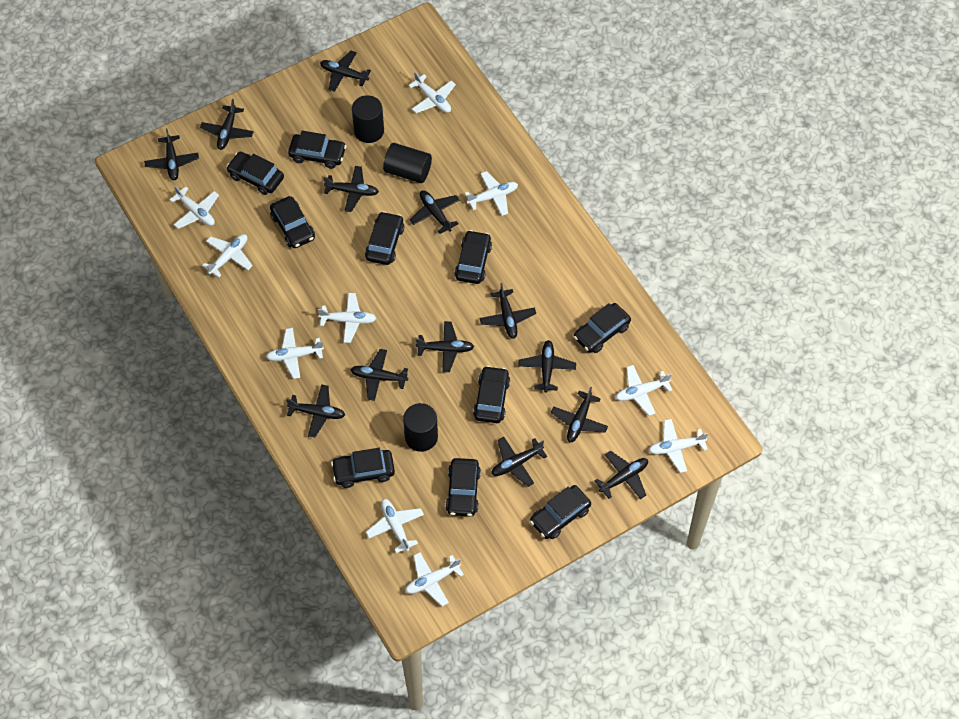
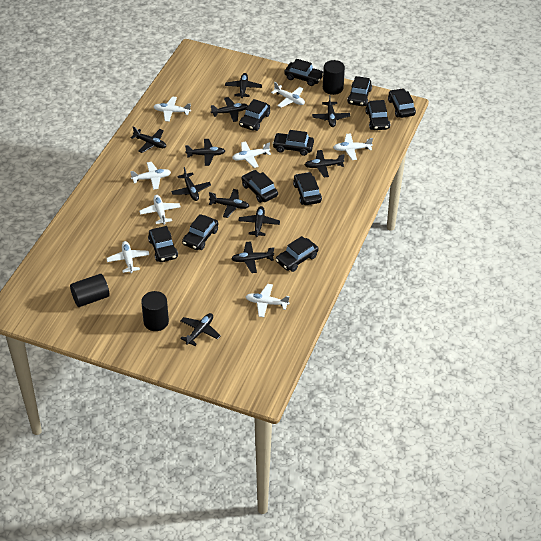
black car: [226,152,284,195] [270,196,315,248] [288,131,346,169] [331,448,395,488] [365,211,404,265] [445,458,481,516] [454,230,492,284] [473,366,510,423] [530,485,591,539] [574,303,631,353] = 10 -> [148,226,178,262] [182,214,218,250] [239,99,270,131] [242,170,278,203] [272,130,314,156] [276,236,319,272] [284,59,323,86] [293,172,322,205] [347,76,372,106] [365,100,390,130] [388,88,416,118] = 11
black plane: [144,128,199,180] [200,99,254,150] [286,384,345,437] [320,51,371,92] [323,166,379,212] [350,349,408,401] [410,190,460,234] [416,321,474,372] [479,283,536,339] [491,437,547,487] [518,340,576,393] [551,387,608,442] [595,451,648,499] = 13 -> [130,126,166,153] [171,167,211,201] [180,313,221,346] [185,139,225,166] [209,189,249,218] [211,97,248,122] [225,73,262,98] [231,241,274,273] [238,206,280,237] [305,150,345,177] [312,95,350,127] = 11
white plane: [170,185,219,229] [202,234,253,277] [266,328,324,379] [318,293,376,343] [366,499,424,553] [405,552,464,606] [408,72,456,113] [465,171,518,216] [616,365,672,416] [649,419,708,473] = 10 -> [106,241,149,273] [130,162,171,190] [139,195,181,225] [153,96,191,122] [232,141,271,168] [245,284,289,317] [271,82,305,107] [333,133,373,160] = 8

